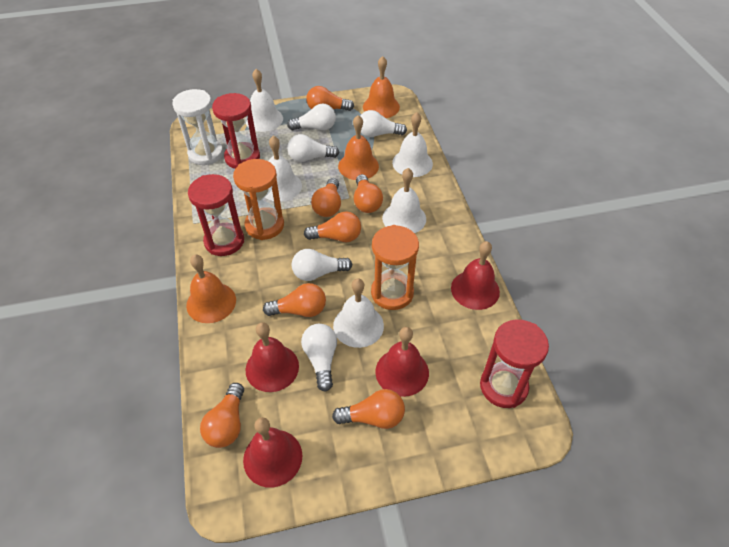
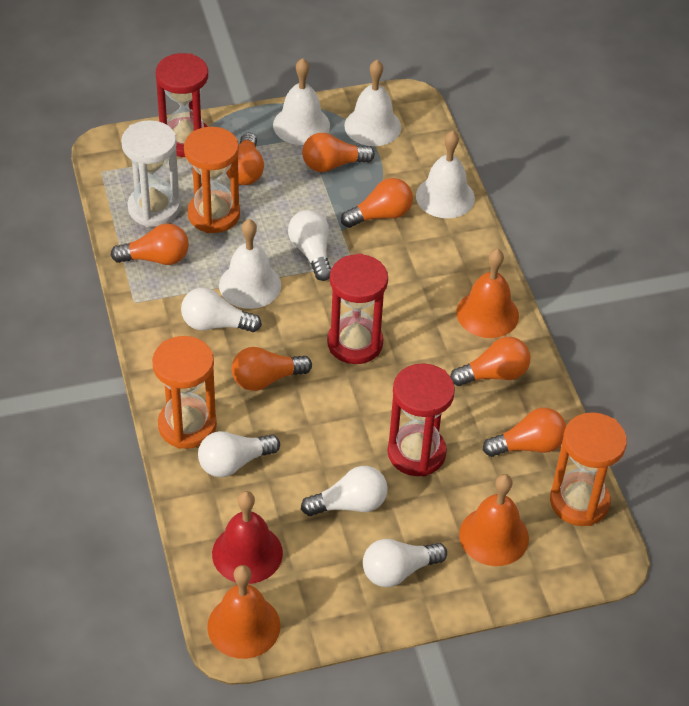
orange hourglass: [233,159,284,240] [371,225,419,310] = 2 -> [152,336,217,449] [184,127,240,233] [550,412,627,526] = 3
red bell: [243,417,302,488] [245,322,299,392] [375,327,429,397] [451,241,500,310] = 4 -> [212,491,283,584] = 1
white bell: [246,69,283,132] [265,136,302,202] [333,278,384,348] [382,168,426,233] [392,112,433,177] = 5 -> [219,219,281,309] [273,58,330,145] [344,60,401,146] [416,131,475,218] = 4

